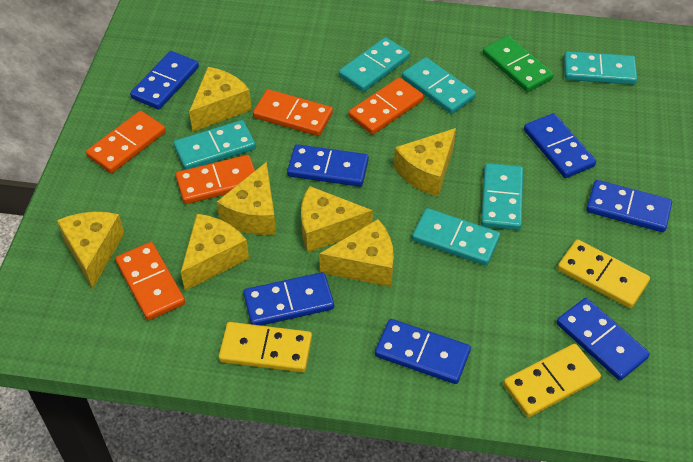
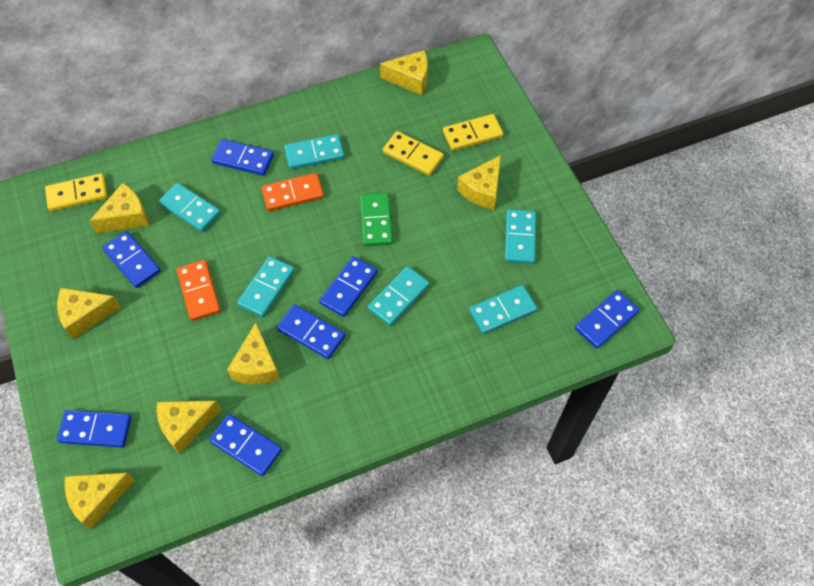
orange domino: [86,111,166,173] [115,242,185,320] [176,155,255,204] [253,89,333,136] [348,77,424,135] = 5 -> [176,260,221,321] [262,173,324,211] = 2

